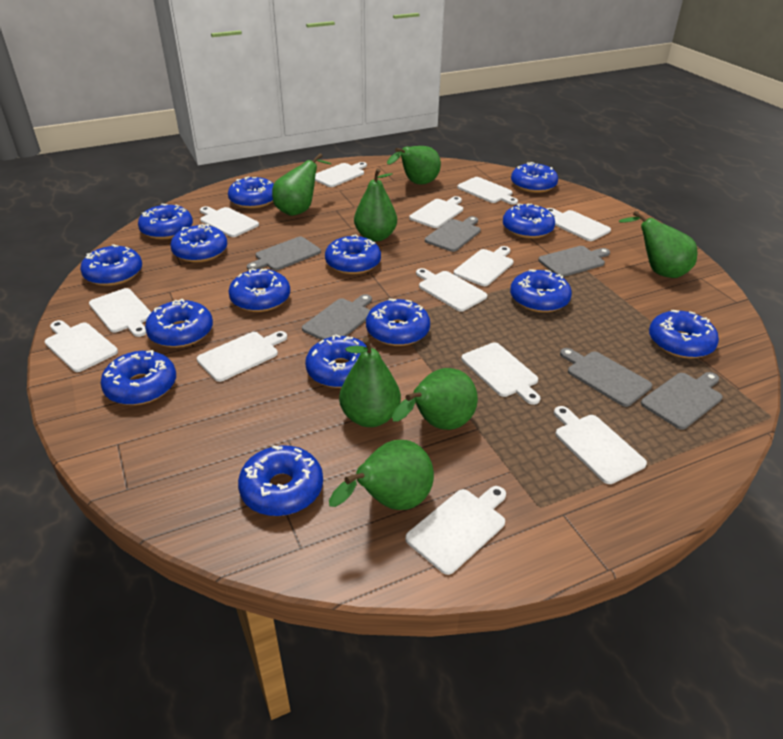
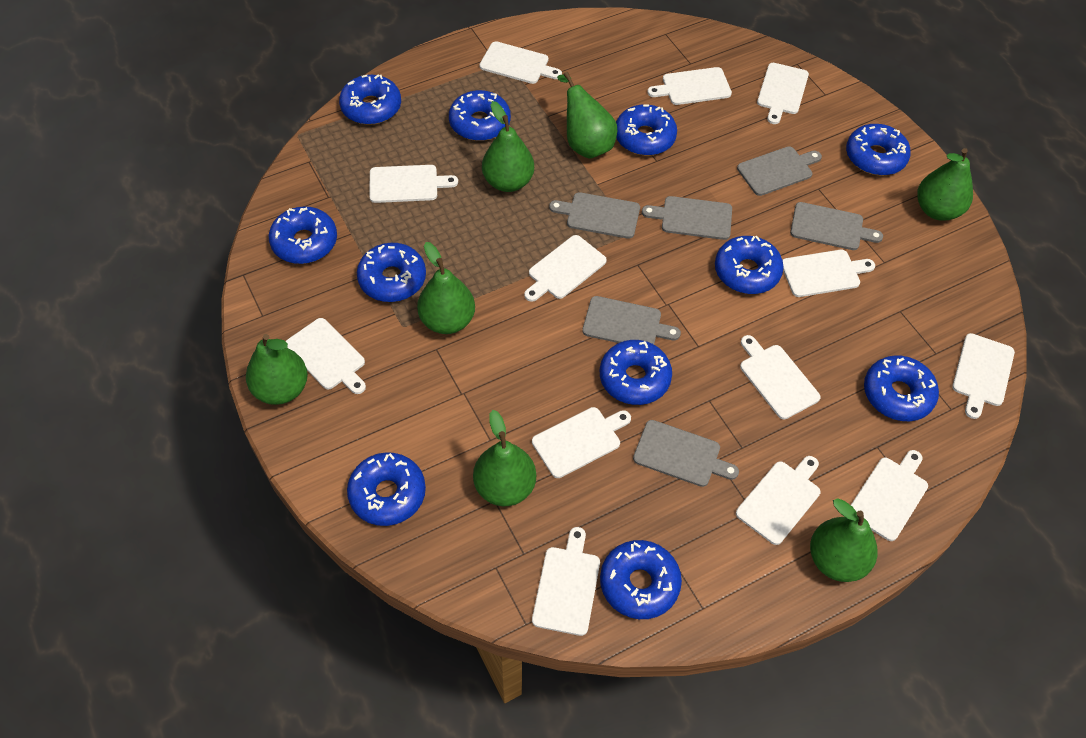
blue donut: [80,244,142,286] [100,350,176,405] [138,204,193,239] [145,299,213,348] [170,224,227,262] [228,176,274,209] [228,268,290,312] [238,445,323,516] [305,334,367,388] [325,234,381,274] [366,299,430,346] [503,203,555,239] [510,269,572,313] [511,162,558,193] [649,310,719,359] = 15 -> [269,206,337,264] [339,75,401,125] [347,452,426,526] [357,243,426,302] [449,90,511,141] [600,340,672,405] [600,540,682,619] [616,104,677,155] [715,236,784,294] [846,124,911,175] [864,355,939,421] = 11

